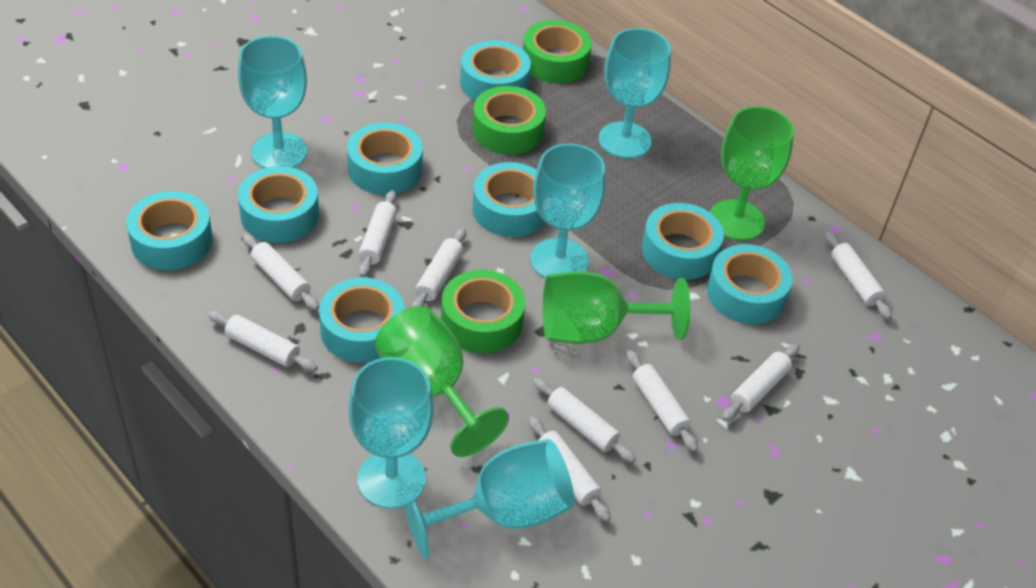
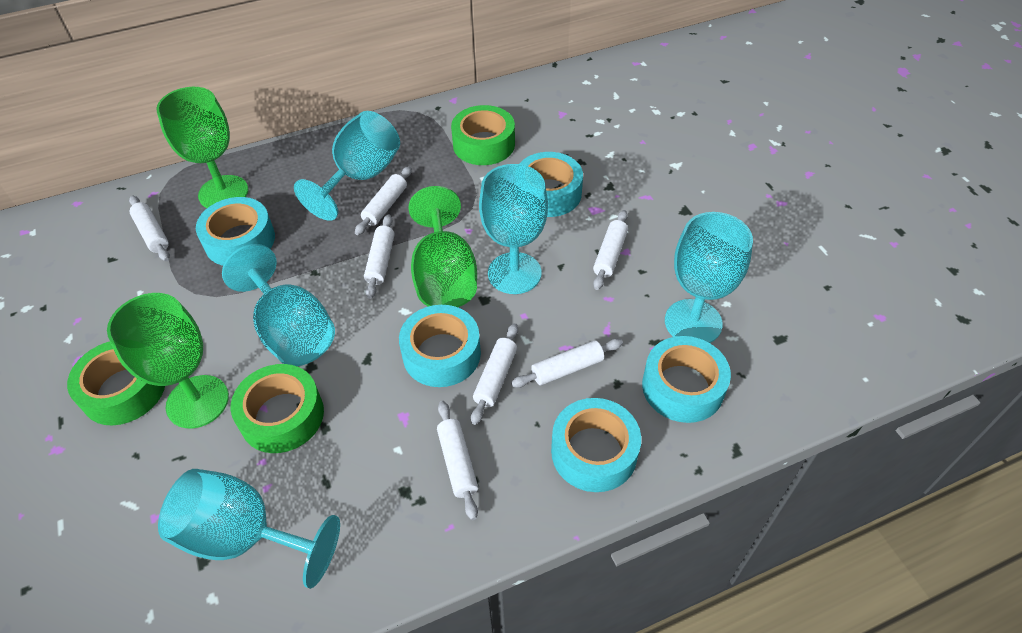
turquoise tape: [126,191,213,270] [238,166,319,243] [319,278,404,363] [347,122,423,195] [460,40,531,100] [472,162,545,237] [642,203,724,280] [707,244,793,324] = 8 -> [196,197,275,266] [399,305,481,387] [520,152,583,217] [551,398,641,492] [642,336,731,423] = 5
white rolling pin: [208,311,318,371] [243,234,319,310] [359,190,397,278] [412,228,466,307] [529,416,611,522] [533,378,636,463] [627,350,698,452] [722,344,800,421] [825,231,892,319] = 9 -> [129,196,170,261] [355,166,412,235] [364,214,395,299] [437,401,478,520] [471,323,518,425] [511,339,623,388] [593,210,628,290] = 7

